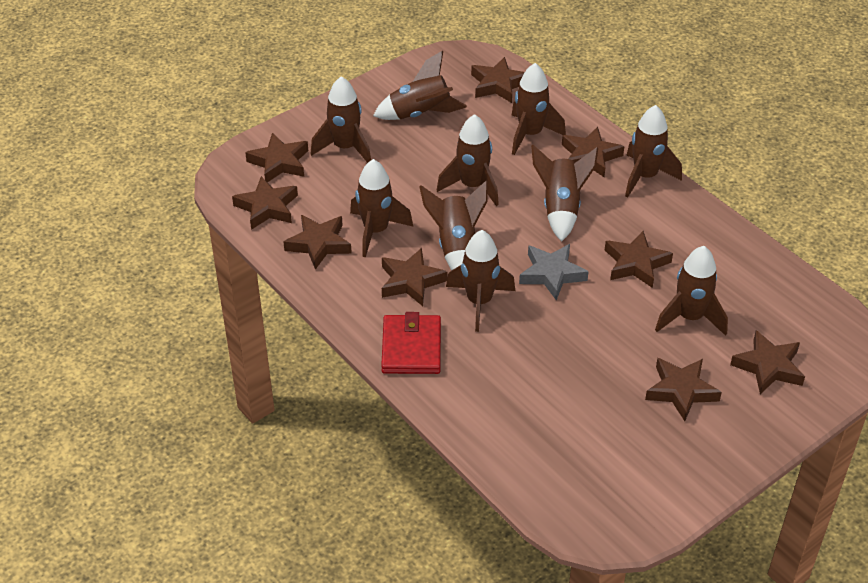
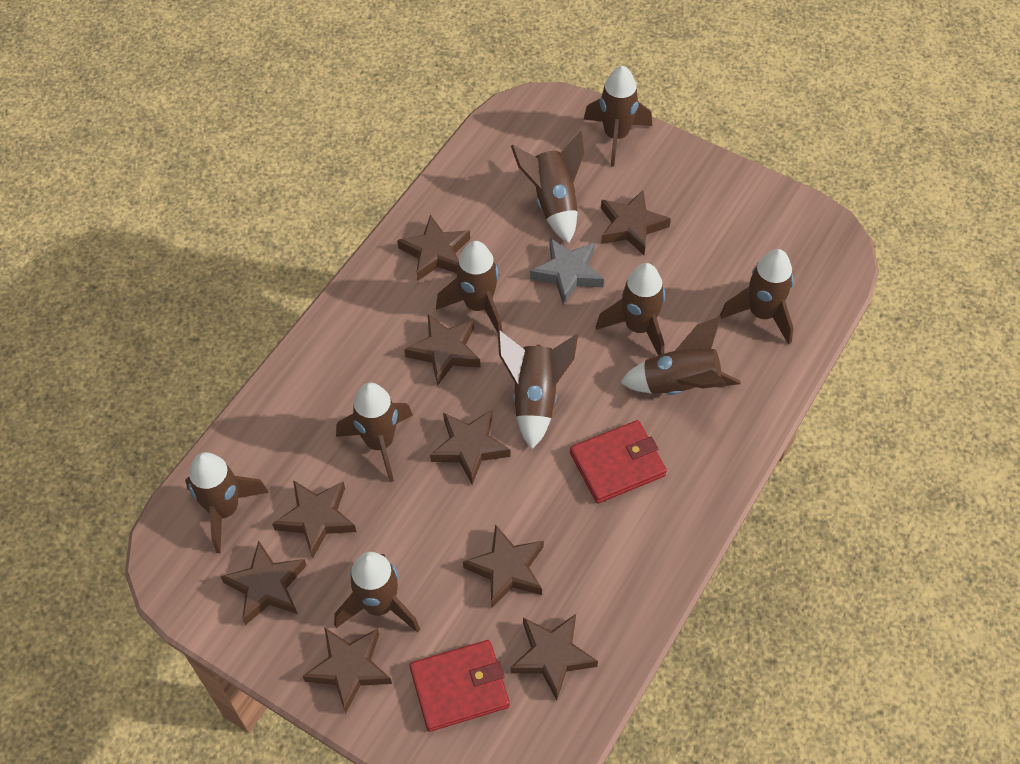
red wallet: [381,312,441,374] = 1 -> [409,640,510,732] [570,420,667,504] = 2

